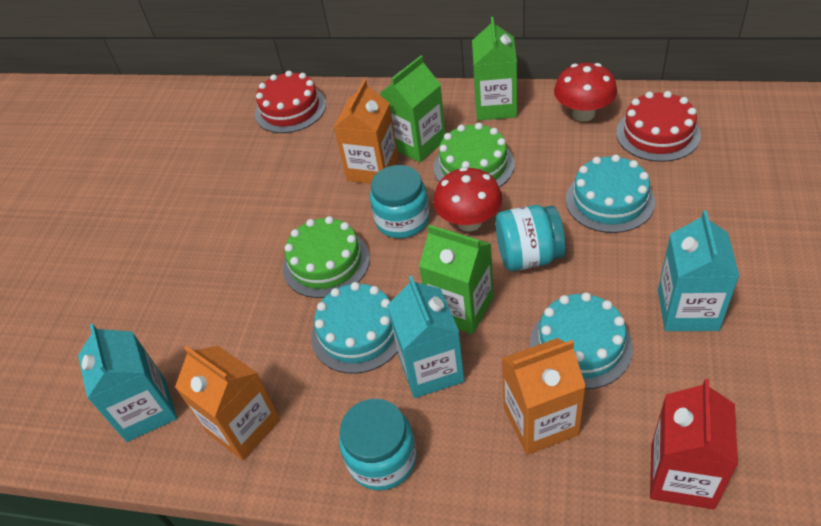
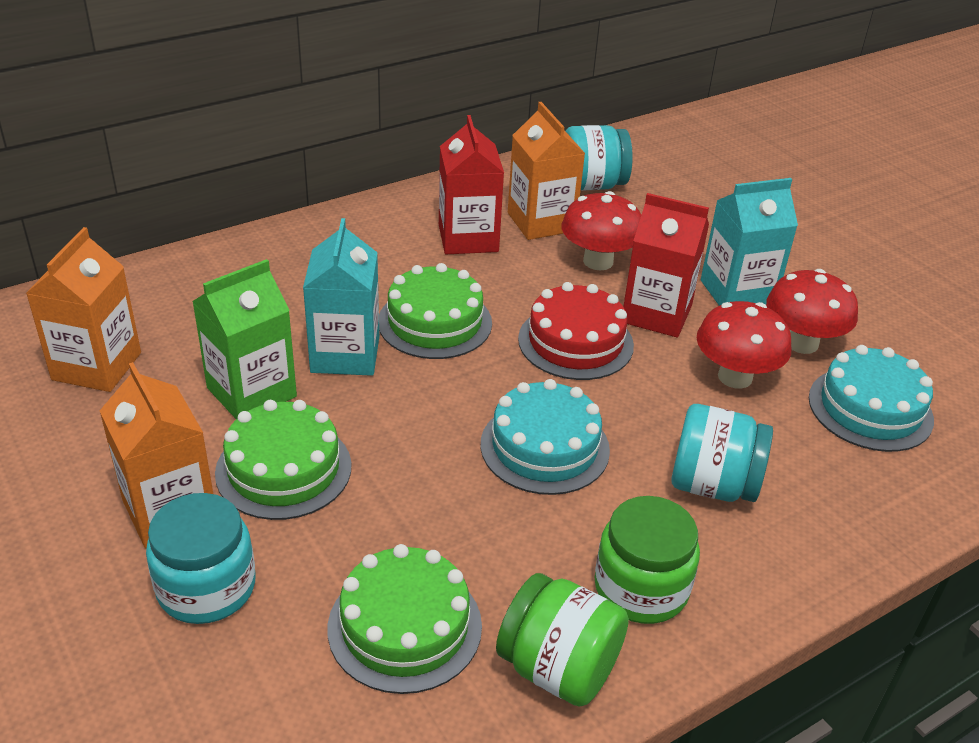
green cake: [283,216,370,298] [433,123,515,187] = 2 -> [215,400,351,520] [328,544,482,694] [379,263,492,359] = 3
green carton: [380,56,445,163] [419,225,493,334] [472,17,517,120] = 3 -> [192,259,297,419] = 1
green jar: none = 0 -> [496,573,629,706] [594,496,700,624] = 2
red cake: [255,71,326,133] [616,91,701,162] = 2 -> [518,282,634,380] = 1
red carton: [650,379,738,510] = 1 -> [439,115,504,254] [623,193,709,337] = 2
red mushroom: [433,167,502,232] [554,63,617,122] = 2 -> [562,191,641,271] [697,301,791,389] [766,269,858,354] = 3
turquoise cake: [311,282,398,374] [530,292,633,389] [566,154,655,233] = 3 -> [480,379,610,495] [809,345,934,452] = 2
turquoise carton: [78,324,177,442] [387,276,464,398] [658,210,739,331] = 3 -> [303,218,379,376] [701,178,798,306] = 2

